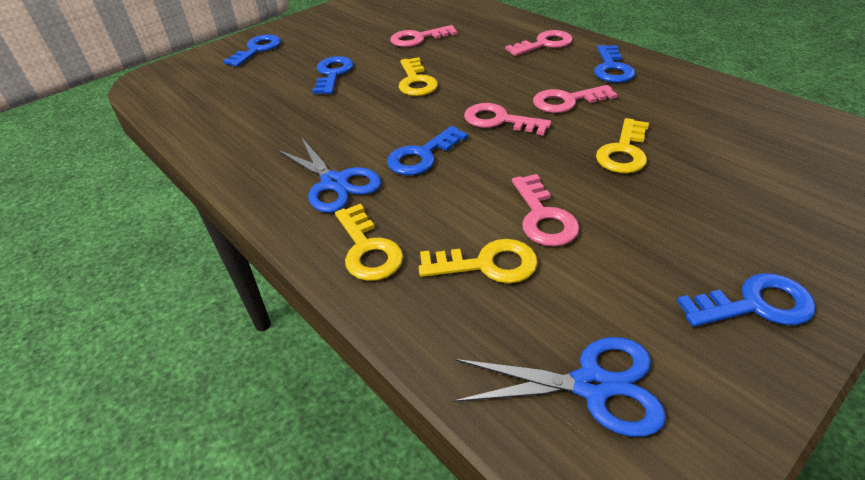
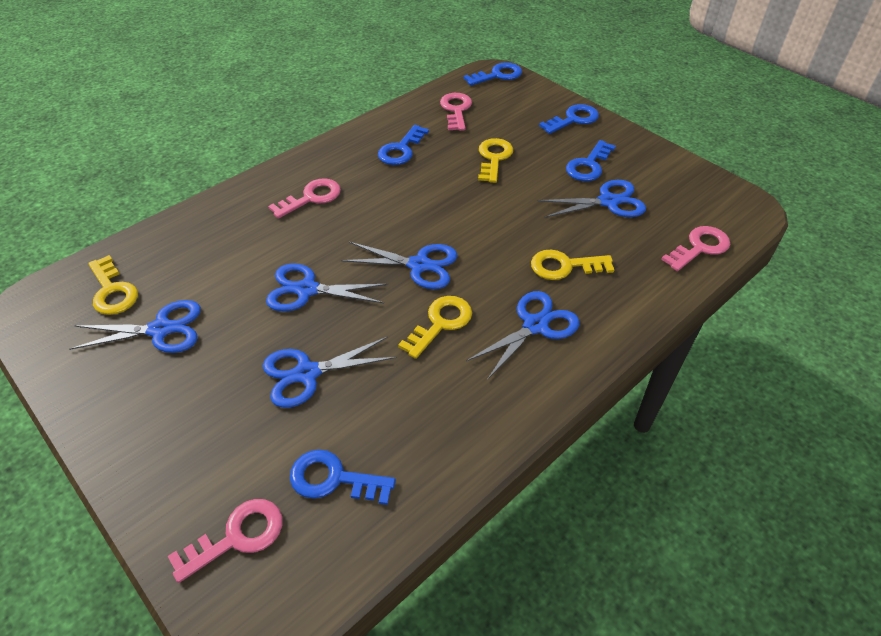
blue scissors: [276,137,381,213] [453,337,666,437] = 2 -> [69,300,201,353] [263,337,397,408] [266,263,388,312] [341,242,457,289] [466,291,580,380] [538,180,646,218] = 6
pink key: [390,25,458,47] [464,103,551,136] [505,30,573,56] [512,174,580,247] [533,85,618,113] = 5 -> [168,499,282,583] [268,178,341,219] [440,93,472,131] [661,226,730,271] = 4

